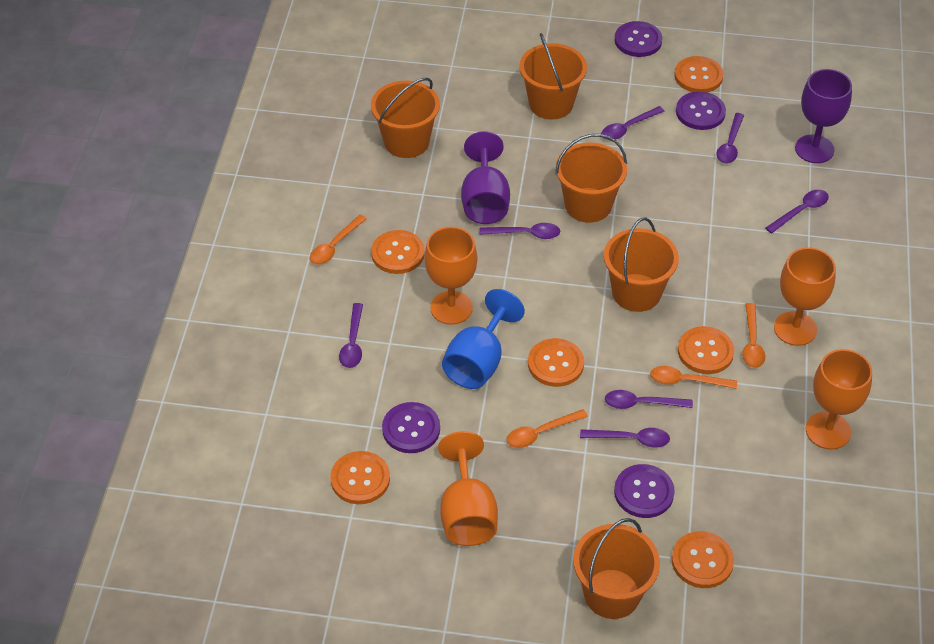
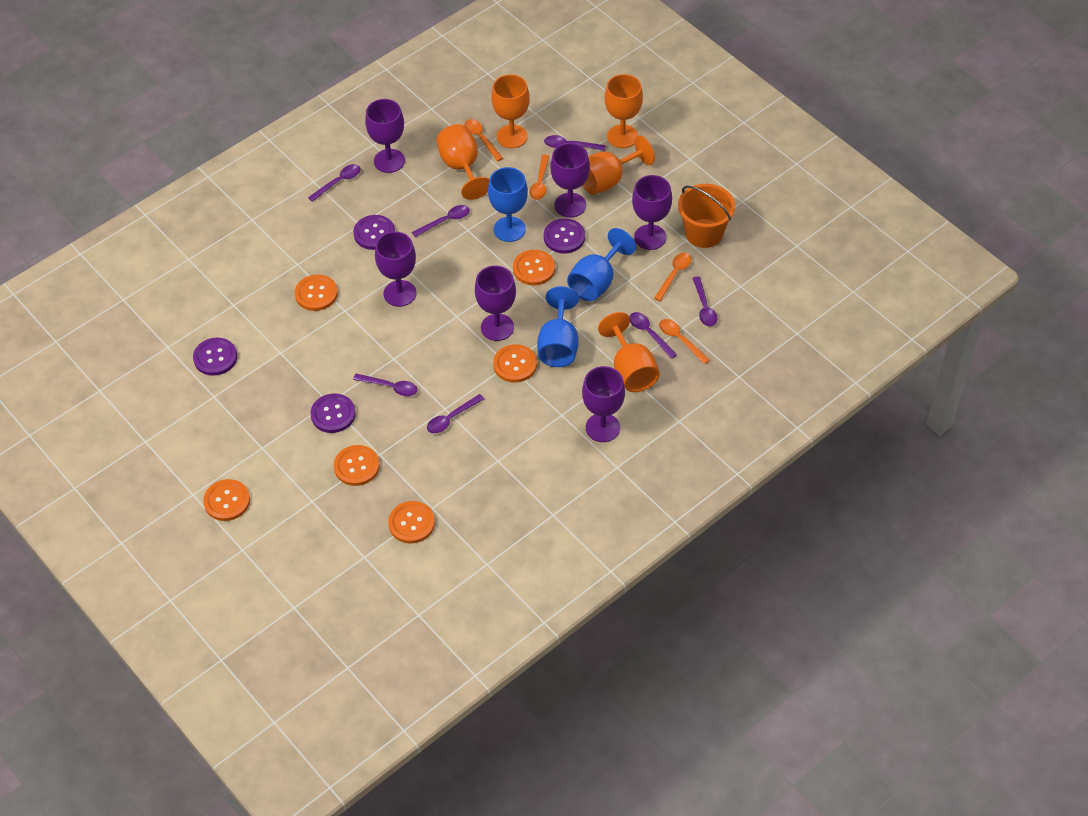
blue goblet: [442,289,525,389] = 1 -> [488,167,528,242] [537,286,579,367] [567,228,636,301] = 3
orange bucket: [371,78,440,158] [519,33,587,120] [555,134,627,223] [573,518,660,619] [604,217,679,312] = 5 -> [678,184,735,248] = 1
orange goblet: [425,227,477,325] [438,431,498,546] [774,247,836,346] [806,349,872,450] = 4 -> [436,124,489,200] [491,74,530,148] [582,135,655,195] [598,312,660,392] [605,74,643,148] = 5
purple goblet: [461,131,510,224] [795,69,852,163] = 2 -> [365,99,405,173] [375,232,417,307] [475,266,516,341] [550,143,590,218] [582,366,625,442] [632,175,672,250] = 6

